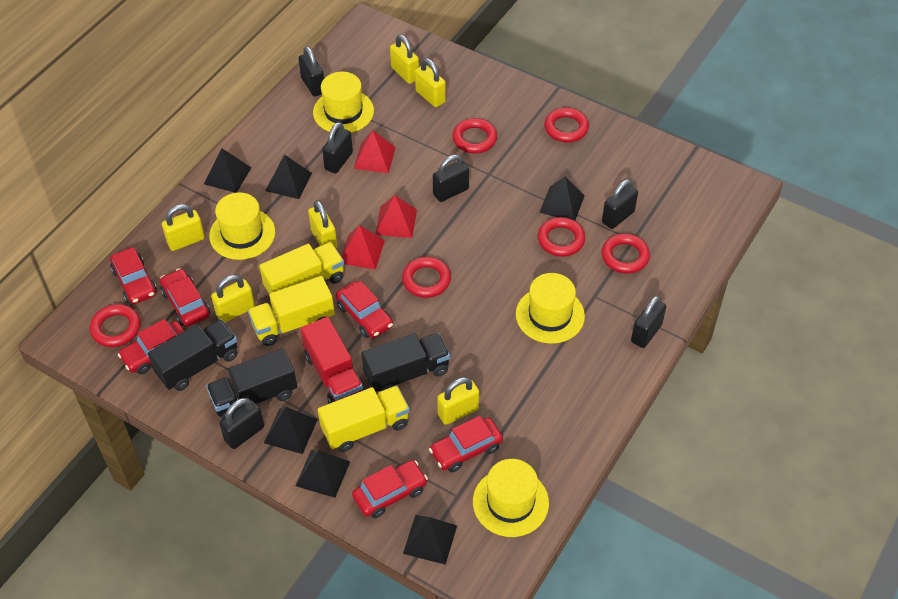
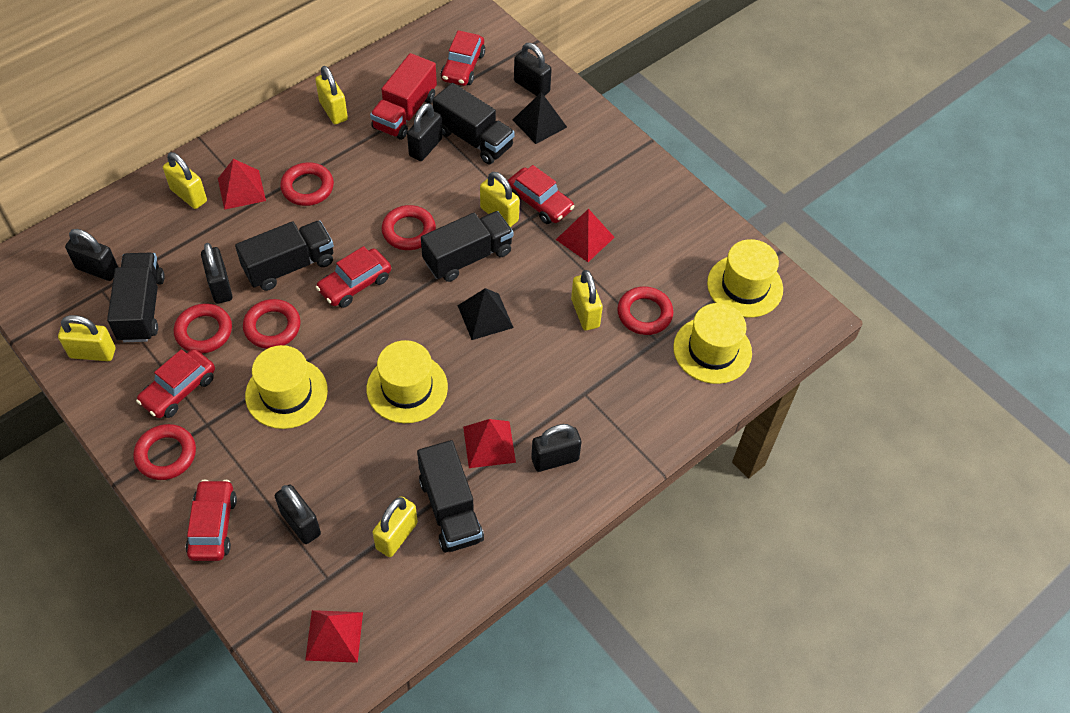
black pyramid: [204,149,252,193] [264,407,318,454] [265,154,312,199] [295,450,350,498] [403,515,457,565] [539,177,585,221] = 6 -> [457,288,514,340] [513,92,567,144] = 2
black truck: [148,319,238,391] [206,348,297,419] [361,333,450,392] = 3 -> [107,253,165,342] [235,220,334,291] [417,440,484,553] [421,211,513,282] [433,83,515,164] = 5
red car: [110,247,157,304] [118,319,185,374] [160,268,210,327] [336,281,393,338] [352,460,428,518] [429,416,503,473] = 6 -> [136,349,215,418] [186,479,237,561] [316,246,391,308] [441,30,485,86] [508,165,575,224] = 5
red pyramid: [341,225,385,270] [354,130,396,173] [375,195,417,238] = 3 -> [218,159,266,210] [305,610,363,663] [463,419,516,468] [556,209,615,262] = 4
yellow truck: [248,276,335,346] [259,242,344,294] [318,386,410,452] = 3 -> none = 0

